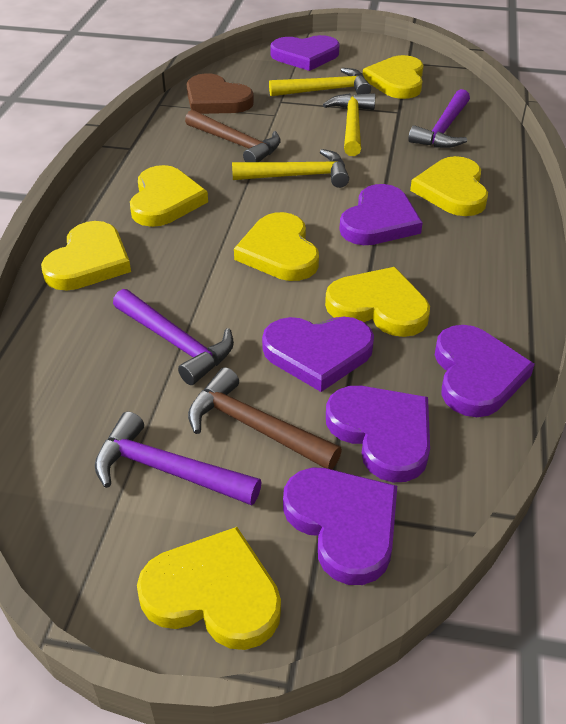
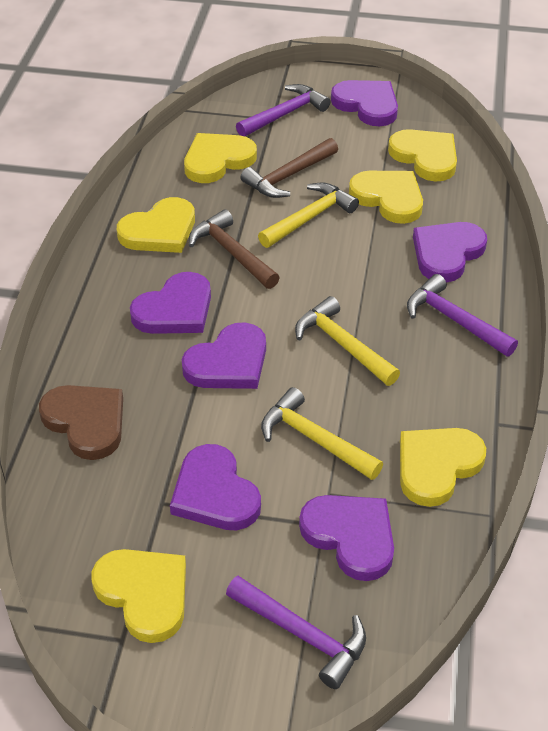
yellow heart: [41,221,131,291] [130,165,208,227] [137,527,281,650] [234,212,319,281] [325,267,430,337] [363,55,424,99] [410,156,488,216] = 7 -> [91,549,186,643] [117,197,195,253] [184,133,257,183] [349,171,423,224] [388,129,457,182] [400,428,486,507] = 6

